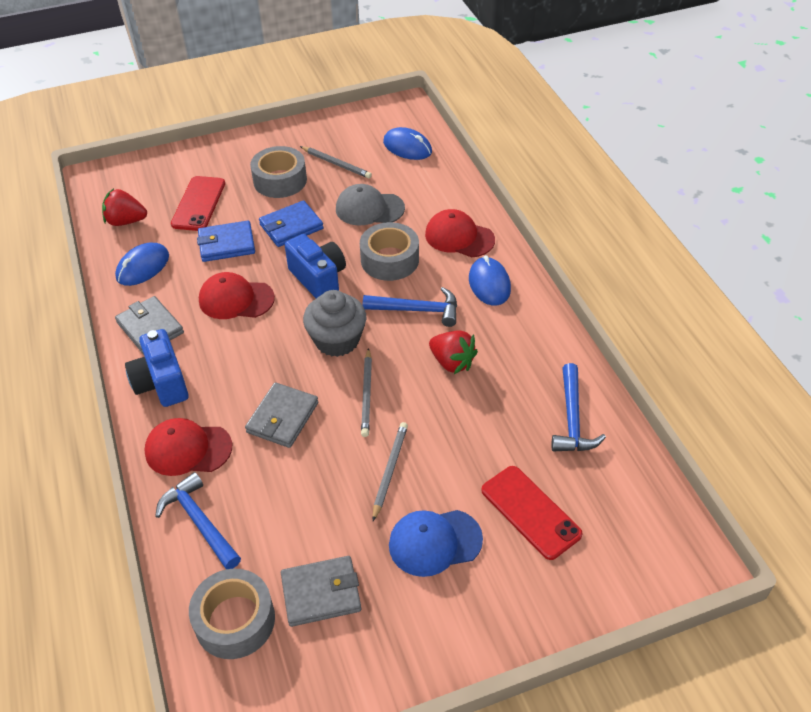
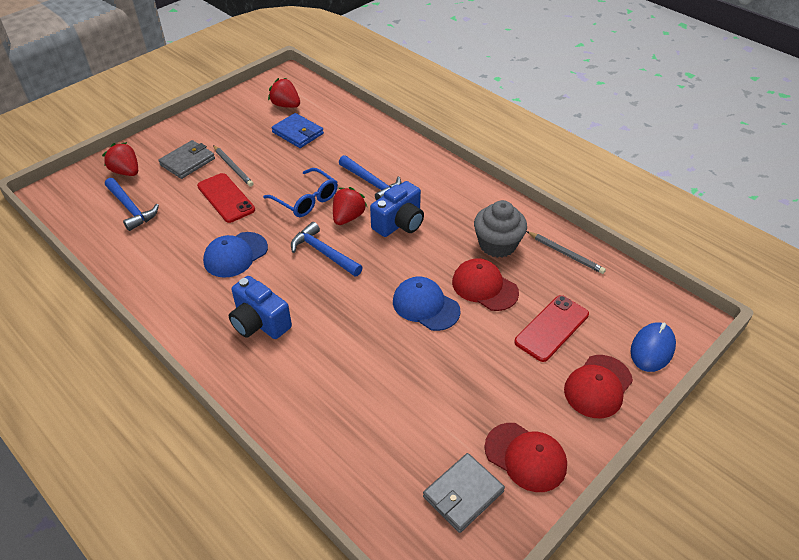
blue cap: [389,510,483,577] = 1 -> [203,232,268,278] [393,277,461,331] = 2
blue glasses: none = 0 -> [263,168,338,217] = 1
blue mouse: [115,243,169,286] [383,127,432,160] [469,255,511,306] = 3 -> [631,322,676,372] = 1
blue wallet: [197,221,255,262] [259,200,324,247] = 2 -> [271,113,324,148] = 1
grey cap: [336,184,405,226] = 1 -> none = 0
grey pencil: [300,146,372,179] [361,348,372,437] [373,422,408,521] = 3 -> [213,145,254,187] [526,231,606,274] = 2
grey tape: [189,569,275,659] [250,146,307,198] [360,222,419,281] = 3 -> none = 0
grey wallet: [115,296,184,354] [245,382,318,448] [281,556,361,627] = 3 -> [158,140,215,179] [423,453,505,533] = 2
red strawberry: [102,188,147,226] [429,330,478,374] = 2 -> [102,142,138,176] [268,78,300,108] [333,187,367,225] = 3

